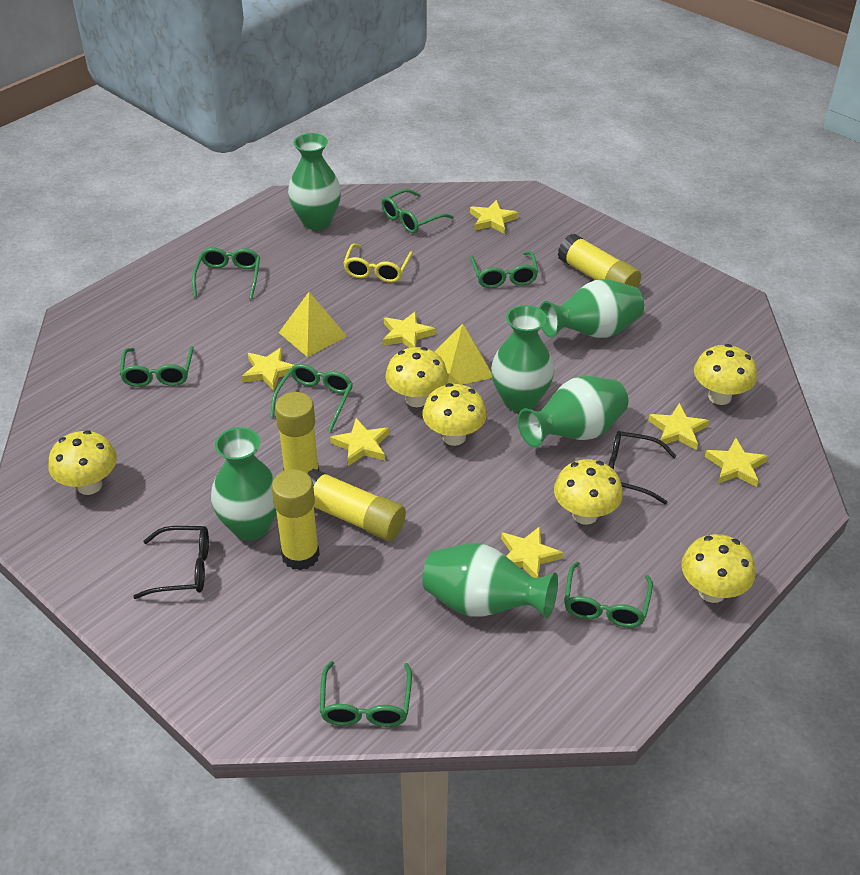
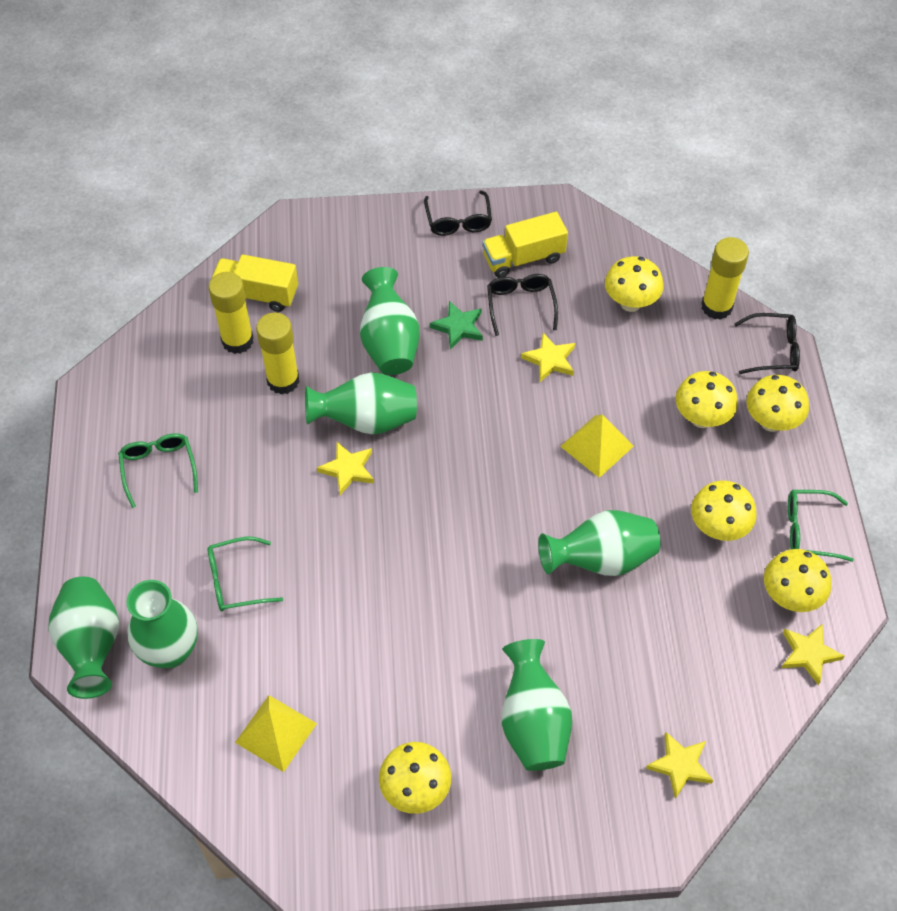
black glasses: [133,526,209,599] [608,431,676,504] = 2 -> [424,190,492,236] [487,274,558,336] [734,313,800,374] = 3
green glasses: [119,346,194,387] [192,248,260,299] [270,364,353,432] [320,661,412,727] [381,189,454,233] [470,251,538,288] [564,562,653,628] = 7 -> [118,433,198,508] [207,536,283,611] [788,490,854,562] = 3
green star: none = 0 -> [430,301,483,350] = 1
yellow glasses: [343,244,413,283] = 1 -> none = 0
yellow glue stick: [272,469,320,570] [275,392,319,473] [307,469,406,541] [557,234,641,288] = 4 -> [209,272,254,354] [256,313,299,395] [701,237,749,320] = 3
yellow star: [242,347,294,391] [330,418,390,466] [383,311,435,348] [470,200,518,234] [501,526,563,578] [648,403,709,450] [705,438,768,487] = 7 -> [317,442,374,495] [521,333,575,382] [646,732,714,799] [781,623,845,685] = 4
yellow truck: none = 0 -> [211,254,298,312] [482,212,568,278] = 2

